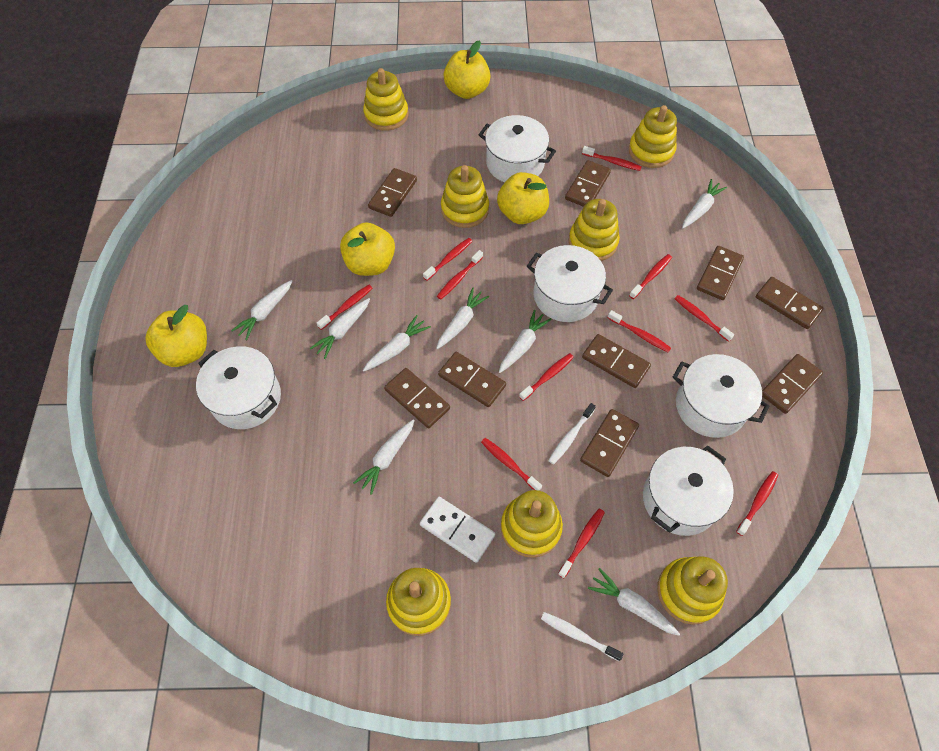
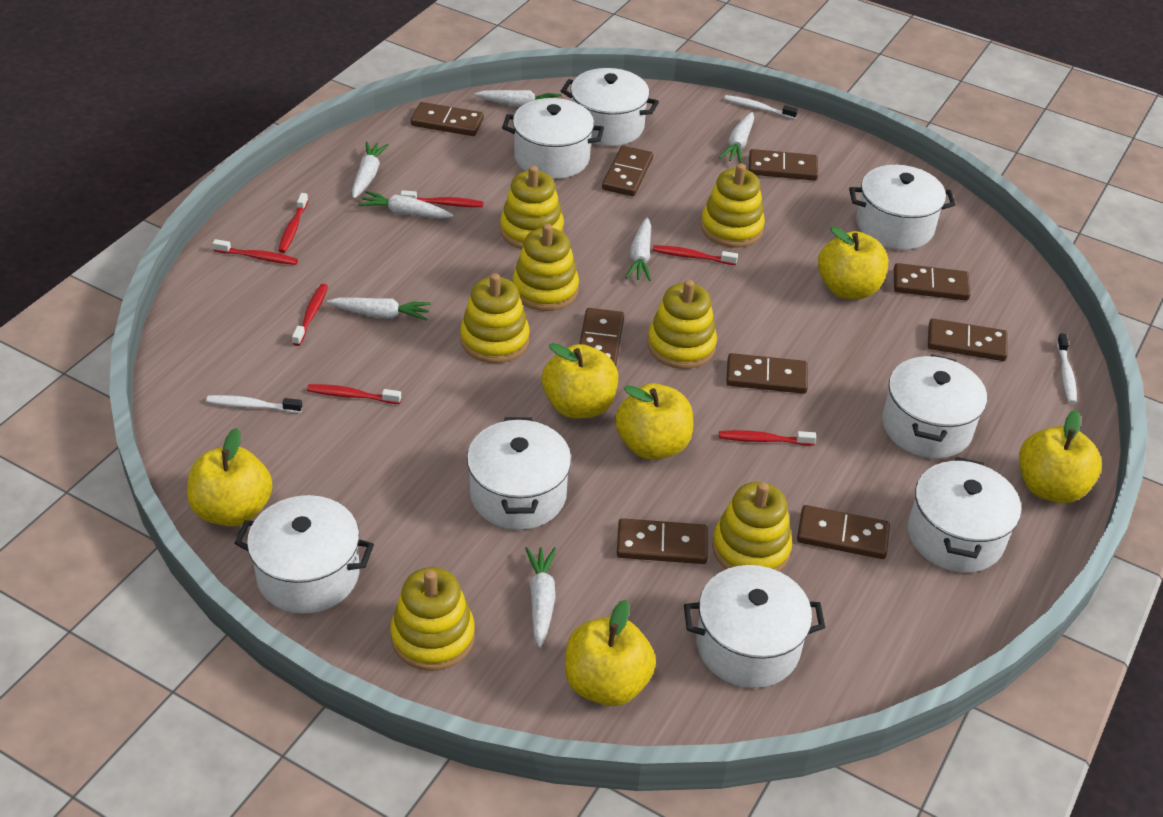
red toothbrush: [317,285,372,330] [423,238,472,281] [437,250,483,299] [481,438,542,491] [519,353,574,401] [558,509,605,578] [582,146,642,171] [608,310,671,352] [629,254,672,299] [674,295,734,342] [736,471,778,536] = 11 -> [212,239,298,265] [278,193,308,253] [292,284,328,346] [307,384,401,404] [400,190,483,207] [653,245,738,265] [719,430,816,446] = 7
white carrot: [231,280,292,340] [309,298,370,359] [353,419,415,495] [363,315,431,371] [436,288,489,349] [499,310,552,373] [588,568,680,636] [682,179,727,228] = 8 -> [327,298,431,321] [352,142,389,199] [358,191,453,218] [474,90,562,107] [525,547,556,648] [625,218,651,281] [719,112,754,163] = 7
white domino: [420,497,495,563] = 1 -> none = 0
white pot: [196,346,281,429] [479,115,556,182] [527,245,613,322] [643,446,734,536] [672,354,770,438] = 5 -> [234,495,374,614] [467,417,571,530] [502,98,604,179] [561,68,659,146] [684,565,825,688] [849,165,956,250] [882,354,987,458] [908,457,1021,573] = 8
white toothbrush: [541,612,623,661] [548,403,596,464] = 2 -> [206,395,302,413] [724,95,798,119] [1057,333,1077,404] = 3
yellow apple: [145,305,207,367] [340,223,395,276] [444,40,491,99] [497,172,549,224] = 4 -> [187,428,272,527] [542,343,618,419] [565,600,656,706] [615,383,693,460] [818,226,888,299] [1019,410,1102,503] = 6

